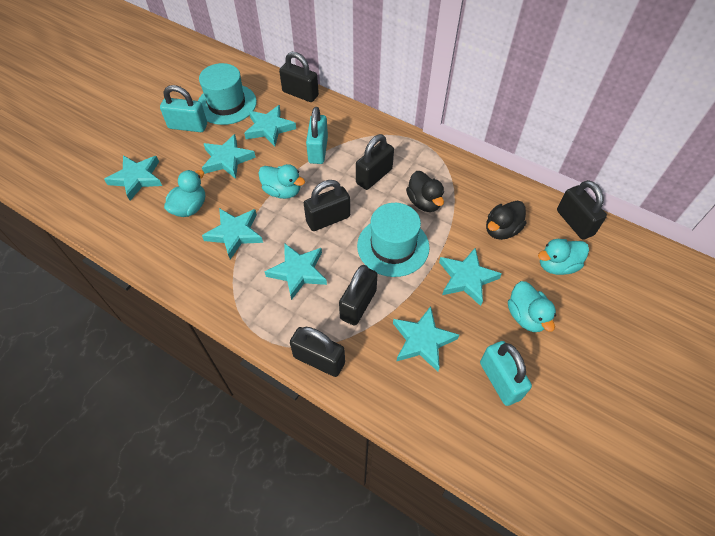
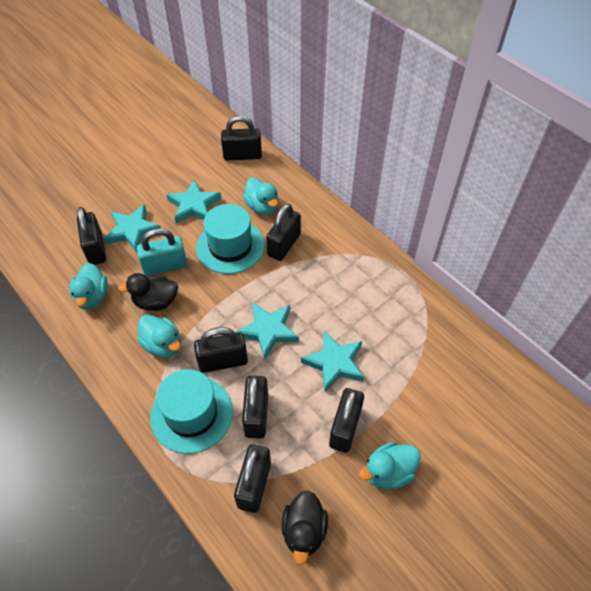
black padlock: [279,52,319,102] [290,327,345,377] [304,180,350,231] [339,265,377,326] [356,134,394,190] [557,180,607,240] = 6 -> [77,207,106,265] [194,327,248,373] [221,116,262,160] [234,445,271,513] [242,375,268,438] [266,204,301,261] [329,388,364,453] = 7
turquoise padlock: [160,85,207,132] [306,107,328,164] [480,341,532,406] = 3 -> [137,228,187,276] = 1
turquoise star: [104,155,162,201] [202,134,256,179] [202,208,263,259] [244,105,296,147] [265,243,327,300] [393,306,459,372] [439,248,502,306] = 7 -> [104,204,161,252] [166,180,221,224] [235,302,299,359] [301,330,364,392] = 4

